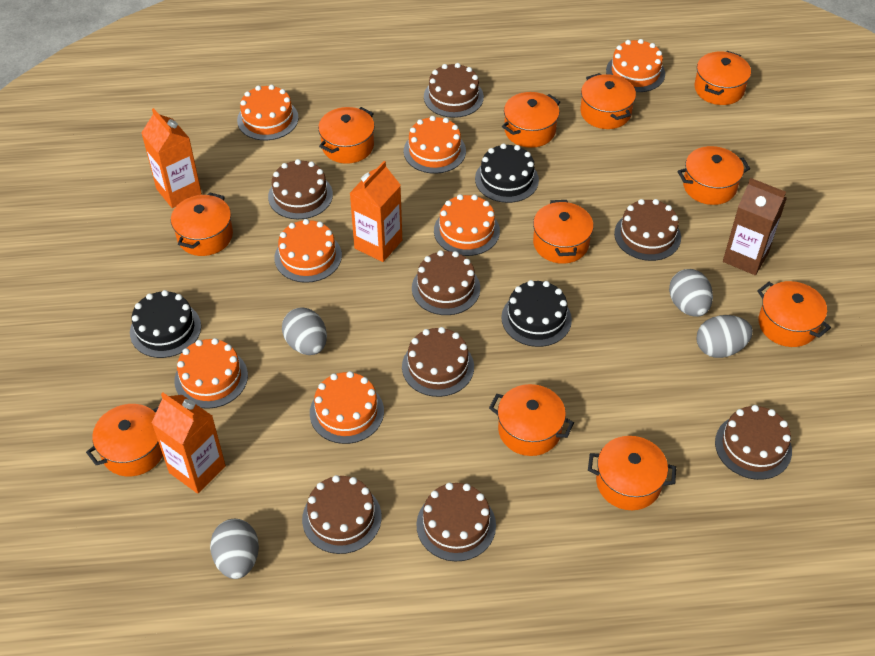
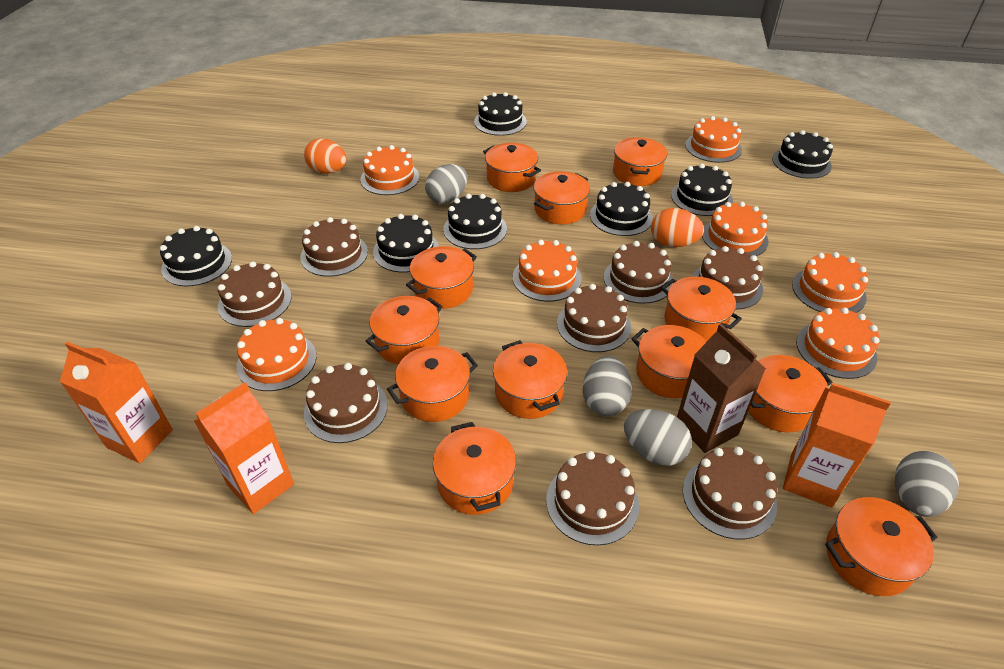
black cake: [130,290,201,358] [475,143,539,203] [501,280,572,347] = 3 -> [160,226,232,286] [373,214,439,272] [443,194,507,249] [474,92,527,136] [590,182,653,236] [671,164,733,216] [772,130,833,179] = 7
orange egg: none = 0 -> [304,138,347,174] [651,208,704,247] = 2
orange pot: [86,404,163,476] [171,192,233,256] [318,107,375,164] [489,384,574,456] [502,92,560,148] [533,200,594,264] [580,73,636,129] [588,436,676,510] [678,146,750,205] [694,51,751,105] [757,281,831,347] = 11 -> [365,296,443,364] [387,346,478,422] [406,246,477,309] [433,422,516,515] [483,143,541,192] [493,340,567,419] [534,171,590,224] [613,137,667,186] [632,325,707,398] [661,277,742,341] [748,355,833,432] [825,497,938,596] = 12

